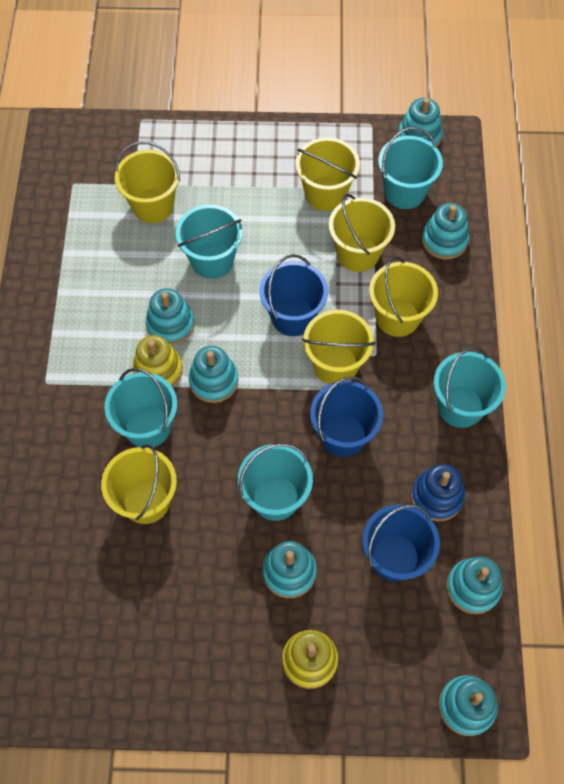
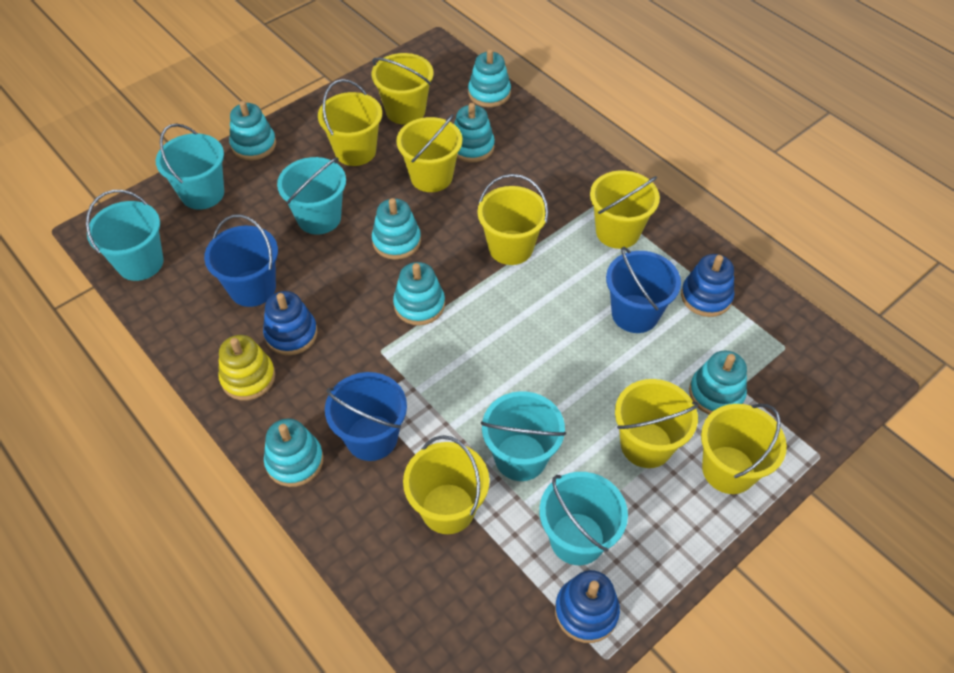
blue stacking toy: [411,464,465,521] = 1 -> [263,291,318,355] [555,570,620,643] [681,254,734,317] = 3
yellow bucket: [101,444,177,524] [115,141,180,223] [296,137,360,211] [302,309,375,384] [329,194,395,272] [369,256,438,337] = 6 -> [318,79,382,166] [371,53,433,125] [396,114,462,192] [403,435,489,534] [477,174,548,265] [590,171,660,249] [615,379,699,468] [701,404,787,494] = 8
yellow stacking toy: [132,335,183,387] [282,630,338,689] = 2 -> [218,335,275,400] = 1

